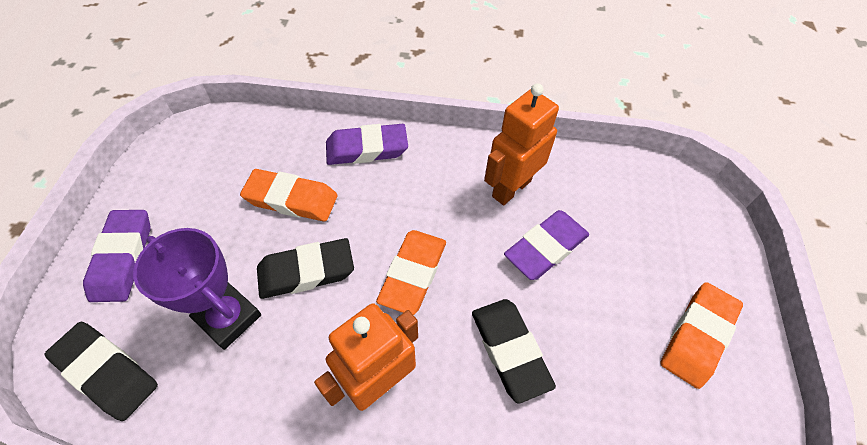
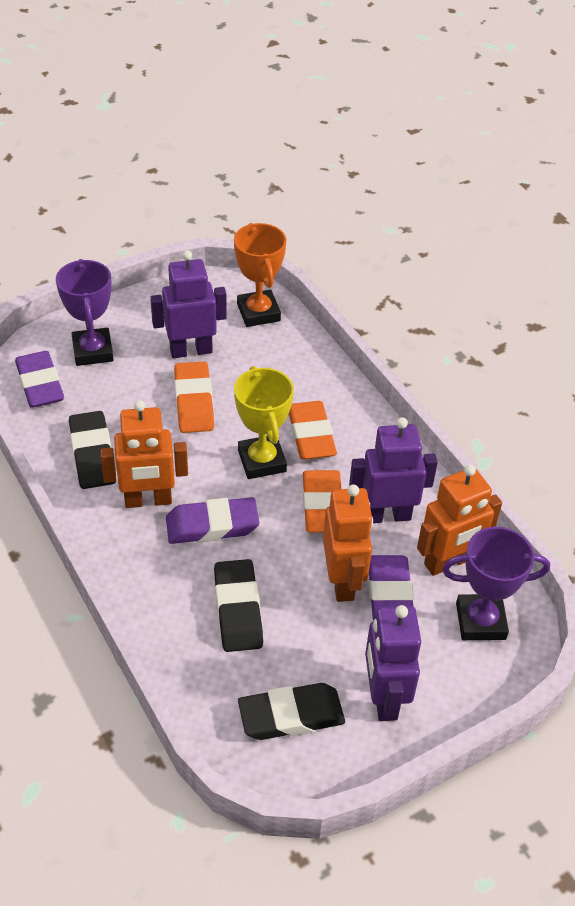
orange robot: [314,303,418,411] [484,83,559,205] = 2 -> [100,400,188,508] [323,484,373,602] [417,465,502,576] = 3
orange trophy: none = 0 -> [234,223,286,327] = 1
purple robot: none = 0 -> [150,250,227,358] [349,417,438,523] [365,605,421,721] = 3
purple trophy: [133,228,261,350] = 1 -> [56,259,114,366] [442,527,550,640] = 2
yellow trophy: none = 0 -> [234,366,294,479] = 1

